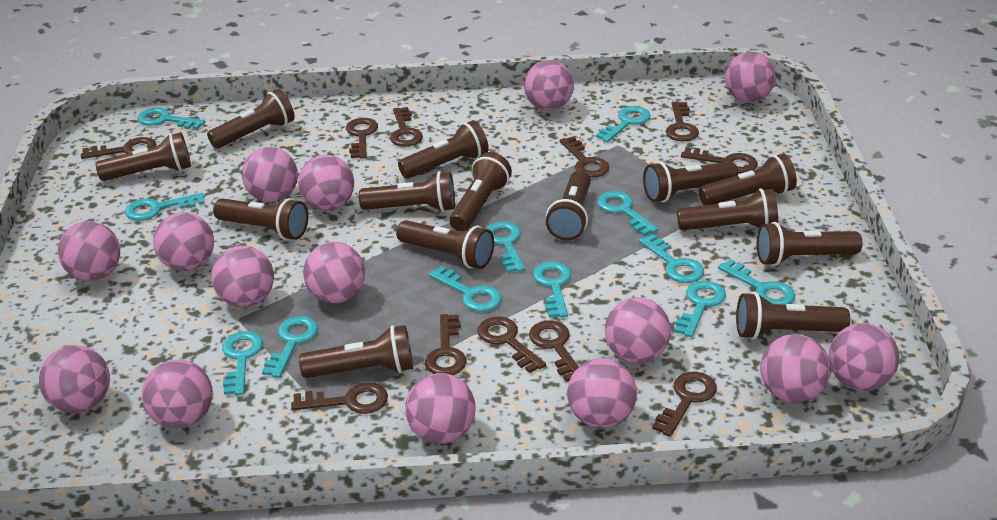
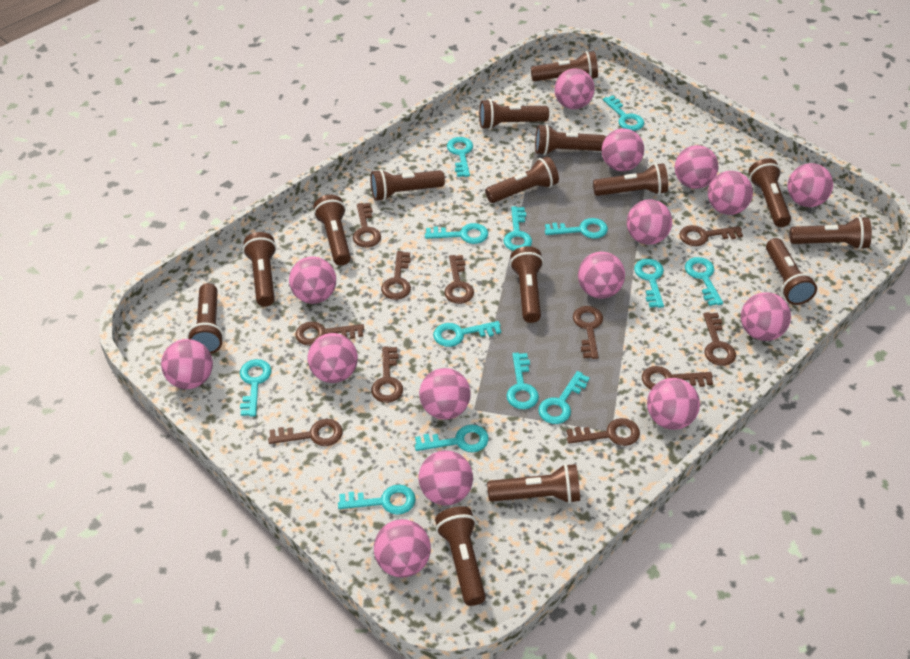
brown flashlight: [96,132,191,181] [207,89,295,149] [213,198,308,240] [299,325,413,378] [359,171,455,212] [396,220,494,269] [398,120,489,179] [449,152,512,232] [546,171,591,240] [643,162,738,202] [677,188,778,230] [699,154,797,205] [736,292,850,339] [757,222,862,266] = 14 -> [187,283,224,354] [243,232,277,307] [313,195,351,265] [370,169,445,201] [435,506,486,606] [479,99,549,130] [485,156,559,203] [487,464,580,504] [510,246,544,323] [531,51,598,81] [535,124,606,155] [593,163,668,196] [749,158,791,227] [766,238,817,305] [789,216,872,250] = 15
turquoise key: [125,193,205,221] [138,107,205,130] [222,331,263,395] [262,316,318,378] [429,266,502,312] [486,221,525,273] [533,262,571,318] [596,106,651,142] [597,191,658,236] [639,234,704,283] [674,280,726,337] [718,259,795,305] = 12 -> [240,359,271,417] [338,485,416,515] [415,425,489,452] [425,223,488,244] [433,321,501,347] [447,137,473,177] [504,206,532,251] [506,353,539,409] [538,371,590,424] [545,218,608,239] [603,96,644,131] [634,259,664,308] [685,257,723,306] = 13

